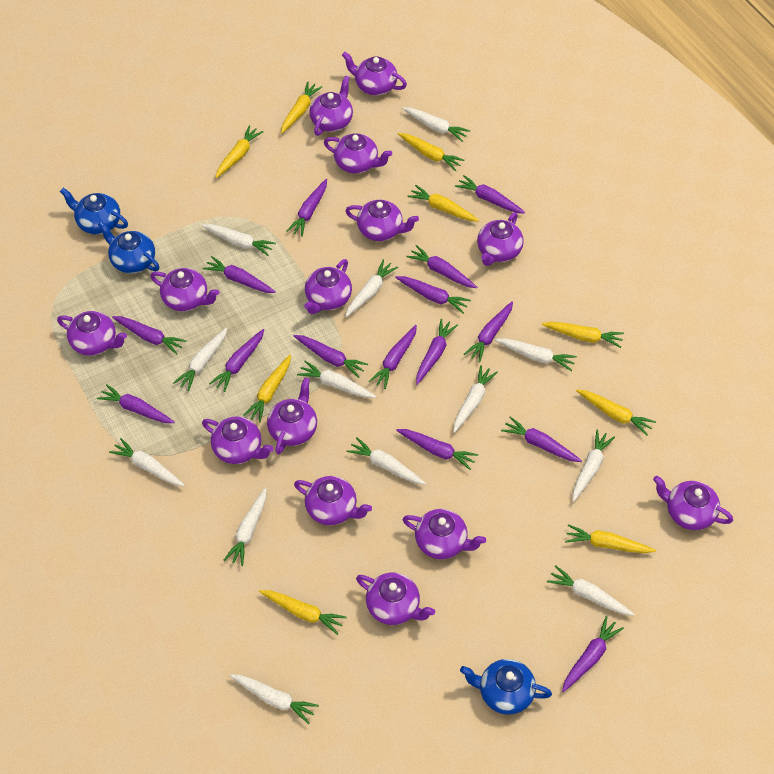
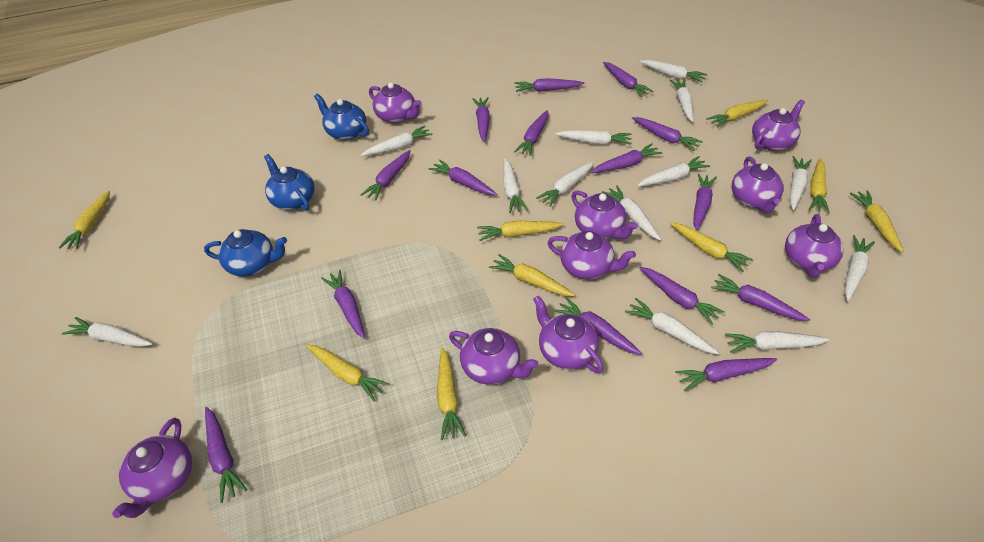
purple teapot: [57,311,127,356] [150,268,219,311] [202,416,274,464] [267,378,317,454] [294,476,372,525] [304,259,352,314] [310,76,353,136] [324,133,392,174] [342,52,407,95] [345,200,419,241] [356,572,435,625] [402,509,486,559] [477,212,524,266] [653,476,733,530] = 14 -> [112,418,192,518] [369,82,422,123] [449,328,539,385] [533,295,603,373] [547,231,636,279] [571,190,638,239] [732,156,784,213] [752,100,805,151] [785,214,844,278] = 9

